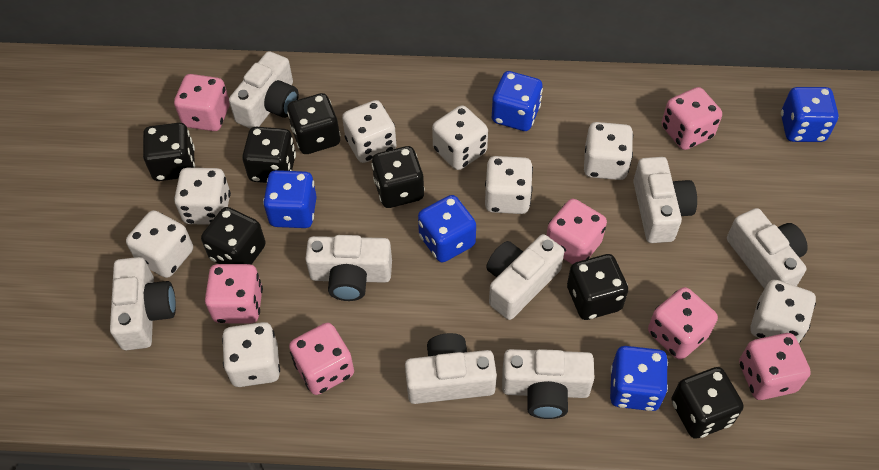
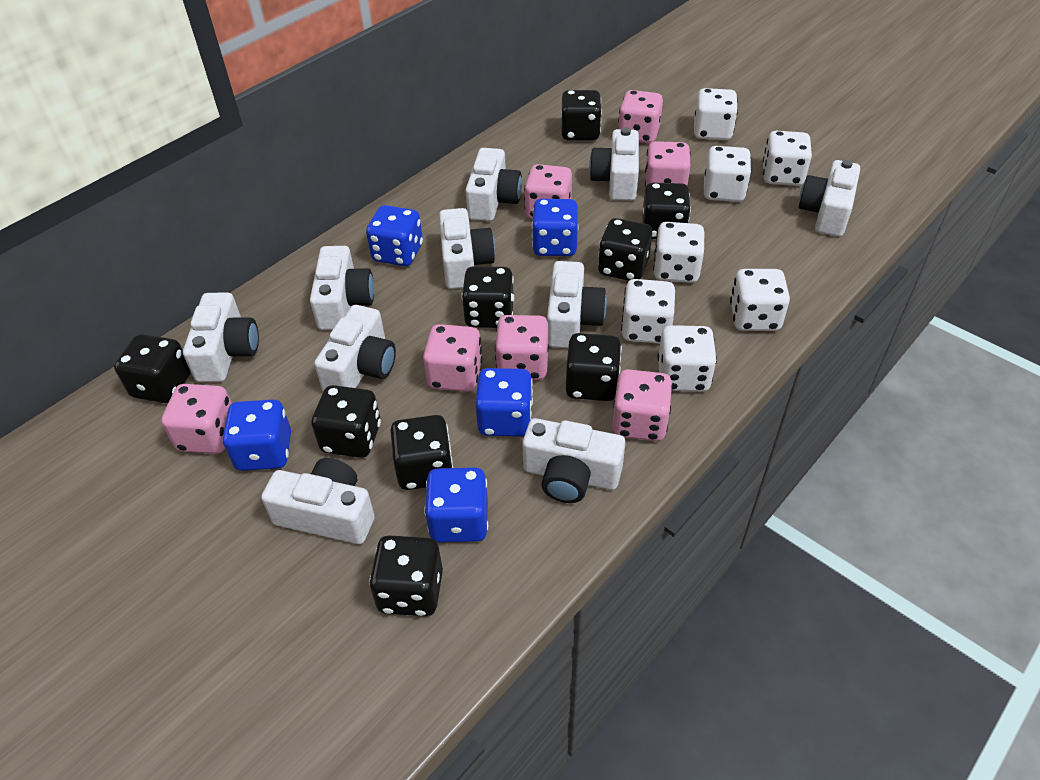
black dice: [143,123,195,181] [201,207,266,265] [242,127,296,183] [287,93,340,154] [371,146,425,208] [567,254,628,320] [671,367,743,439] = 7 -> [114,334,191,403] [311,385,381,458] [369,535,443,616] [390,415,453,490] [461,266,514,328] [561,90,602,140] [566,333,622,401] [598,218,652,281] [642,183,691,239] = 9
white camera: [110,257,176,350] [229,51,299,129] [305,235,392,301] [405,333,497,404] [486,234,564,320] [502,349,594,419] [633,157,697,243] [727,208,808,289] = 8 -> [183,292,259,382] [261,458,375,544] [310,246,374,330] [314,305,396,391] [439,208,495,289] [465,148,522,221] [522,418,625,503] [547,261,607,348] [589,127,639,201] [799,159,860,237] = 10
white dice: [126,210,193,278] [174,168,231,225] [222,322,280,387] [342,100,397,163] [432,105,488,170] [485,156,533,214] [584,122,633,180] [750,280,816,343] = 8 -> [621,279,675,344] [653,222,704,283] [658,325,717,392] [694,88,738,140] [704,146,752,202] [730,269,790,331] [763,131,812,186] = 7

